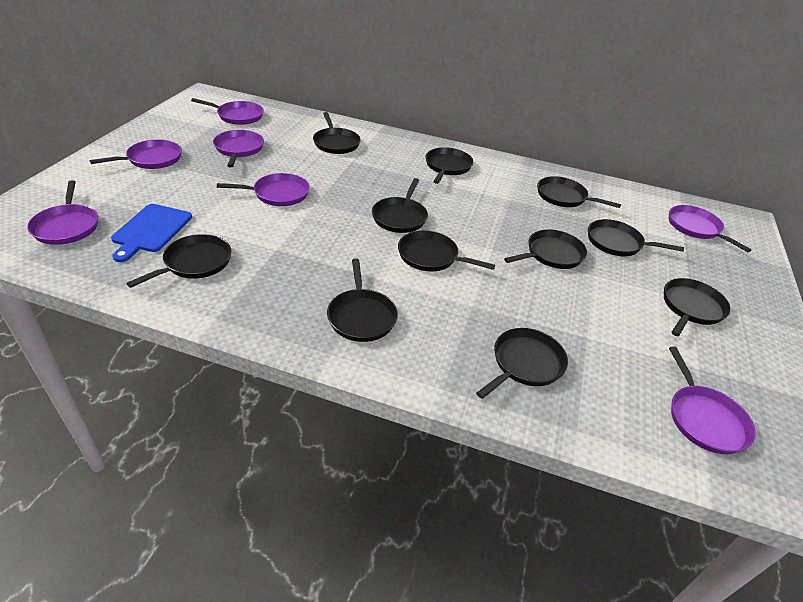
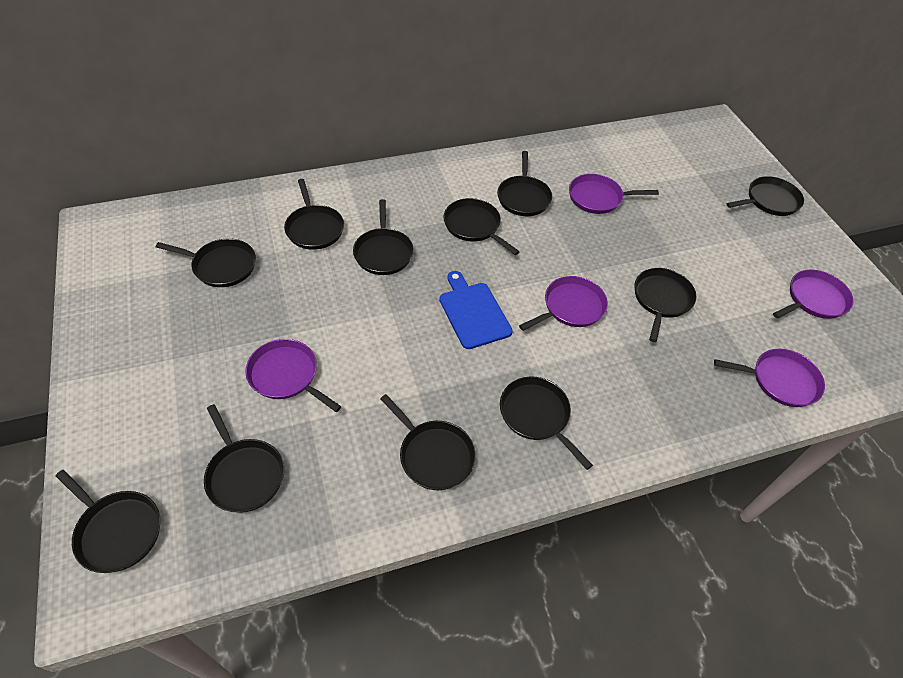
purple pan: [27,180,98,245] [89,139,182,169] [191,98,264,125] [213,130,264,167] [217,173,310,206] [669,205,752,252] [669,347,756,454] = 7 -> [245,339,341,412] [519,276,608,331] [569,174,659,214] [714,349,825,407] [773,270,854,319] = 5

